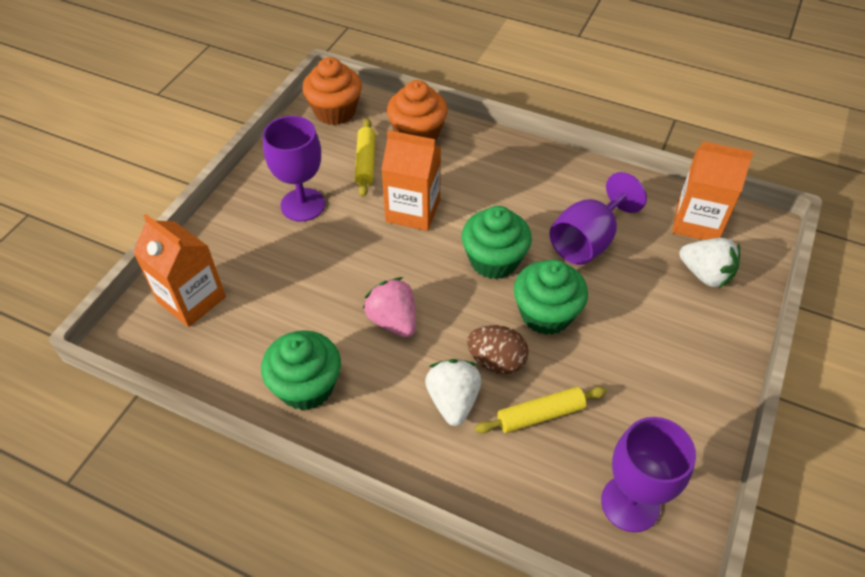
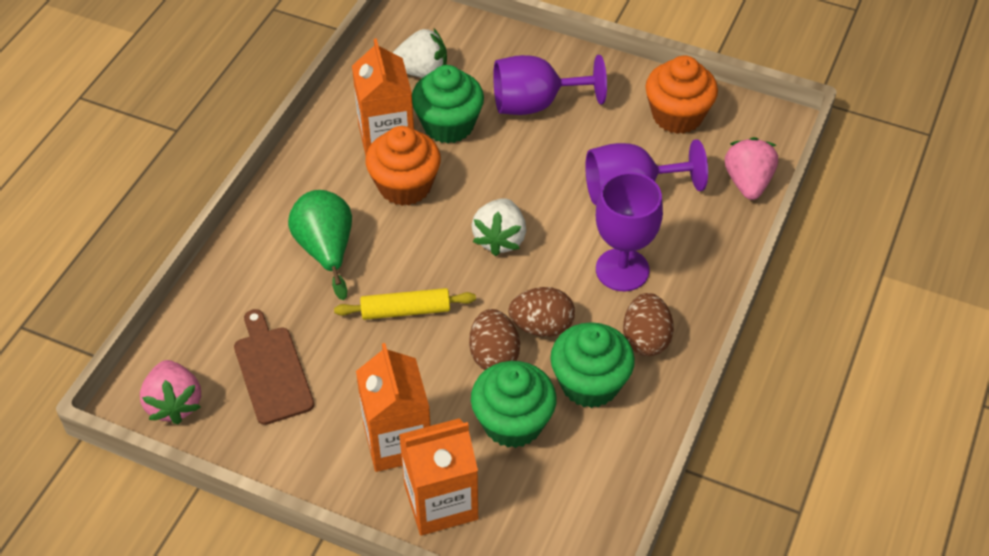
brown cutting board: none = 0 -> [234,309,314,425] = 1
brown egg: [467,325,529,374] = 1 -> [469,309,520,370] [508,287,575,337] [623,293,674,356] = 3
green pear: none = 0 -> [288,190,352,300] = 1
pink strawberry: [363,277,416,338] = 1 -> [140,360,201,424] [725,137,778,200] = 2
yellow rolling pin: [355,118,375,197] [475,387,607,433] = 2 -> [334,288,476,320] = 1

